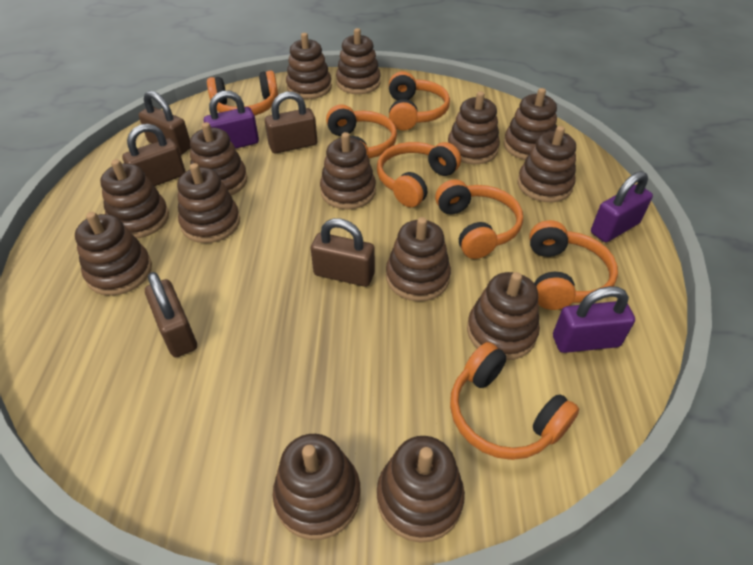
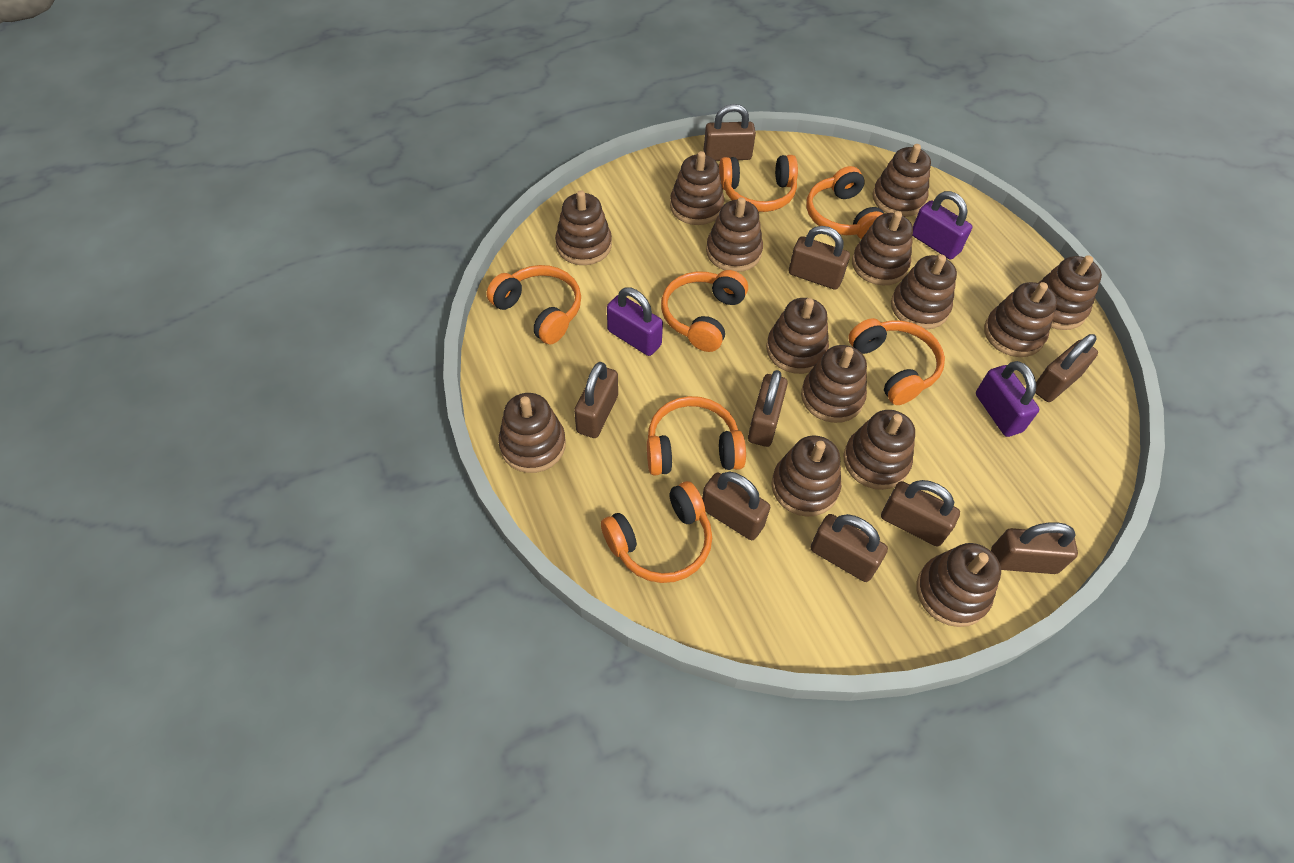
brown padlock: [122,124,186,187] [139,91,191,155] [145,272,197,357] [265,92,317,153] [311,218,375,287] = 5 -> [574,362,618,438] [702,472,770,540] [704,104,756,161] [748,370,788,447] [789,226,850,290] [810,514,888,582] [881,480,960,546] [991,522,1078,574] [1035,334,1098,402] = 9

